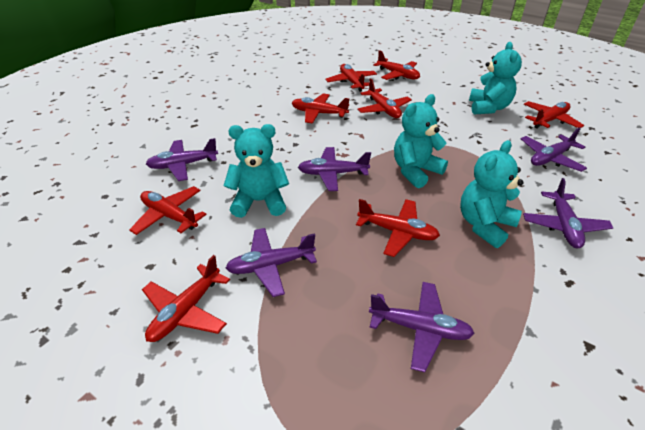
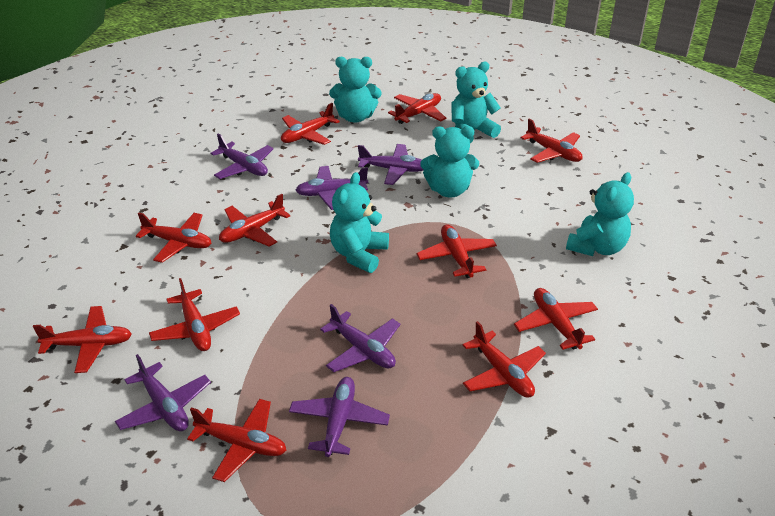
red plane: [129,186,207,235] [142,255,230,342] [292,94,350,124] [325,64,377,92] [356,199,440,257] [357,78,412,118] [373,50,420,80] [524,101,584,129] = 8 -> [33,306,132,373] [136,213,212,263] [149,278,240,351] [187,399,286,482] [219,194,290,247] [281,103,340,145] [388,93,446,124] [416,224,497,278] [463,321,546,398] [514,288,598,350] [521,119,583,163] = 11
turquoise teddy bear: [224,124,289,218] [394,94,448,188] [460,140,523,248] [469,42,522,114] = 4 -> [329,57,381,123] [330,172,389,273] [420,126,479,198] [451,62,501,143] [566,172,634,256] = 5

